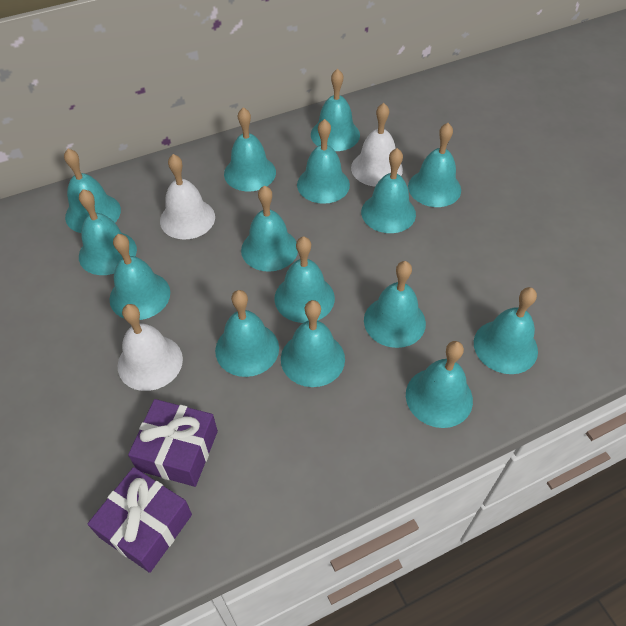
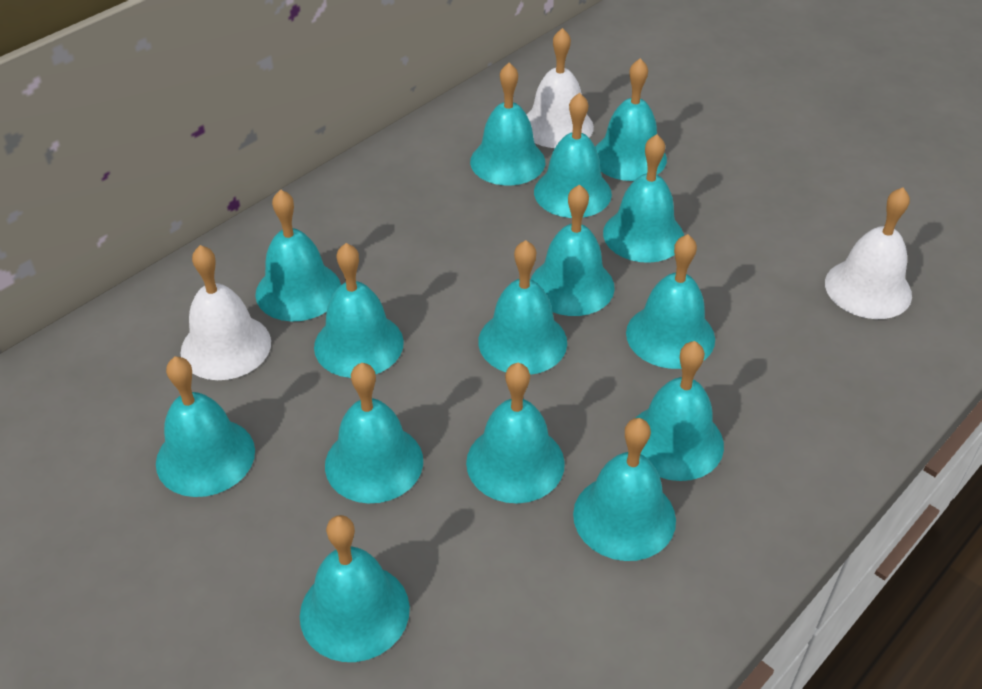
purple gift: [88,467,192,573] [128,399,218,487] = 2 -> none = 0

